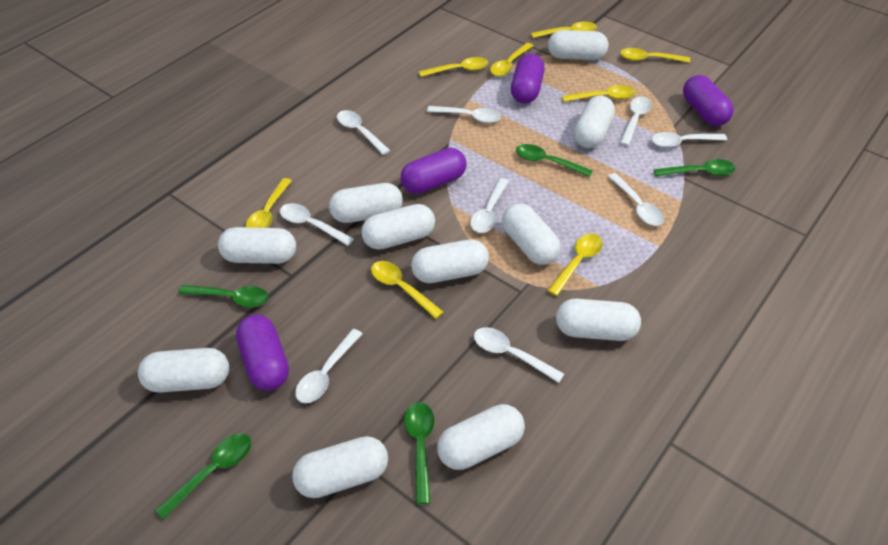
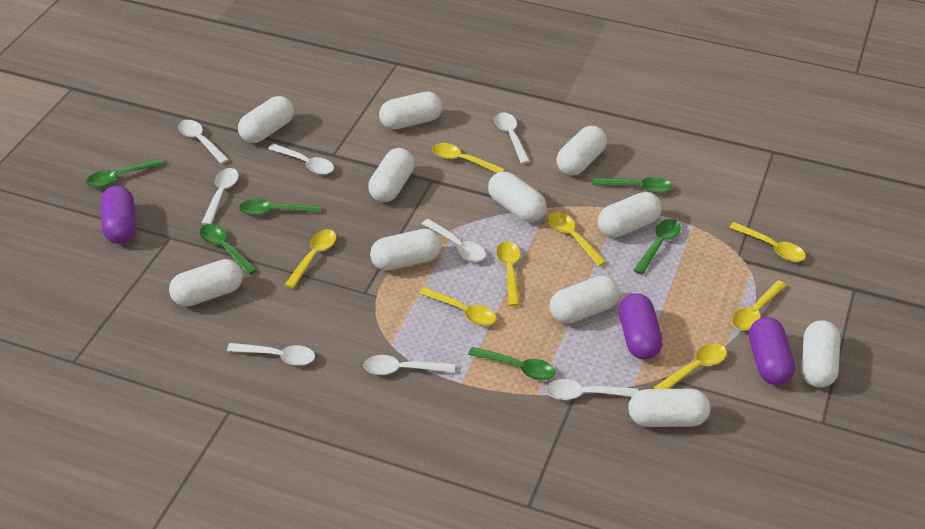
green spoon: [155,433,251,520] [178,285,269,307] [404,402,435,504] [516,144,593,177] [654,159,735,177] = 5 -> [86,158,164,187] [200,224,257,275] [239,199,321,216] [468,347,556,380] [592,177,672,193] [633,219,681,275] = 6
purple capsule: [236,315,289,391] [401,148,467,194] [511,54,545,103] [683,75,734,126] = 4 -> [101,186,136,244] [619,293,663,360] [749,317,795,385] = 3
white spoon: [280,203,354,246] [295,329,362,403] [337,110,390,155] [427,106,501,123] [470,178,509,233] [474,327,564,383] [607,173,664,226] [620,96,652,146] [651,132,727,148] = 9 -> [178,120,229,164] [202,168,239,225] [227,343,315,366] [268,144,334,175] [364,355,455,375] [422,219,486,262] [495,112,530,164] [546,379,639,400] = 8

